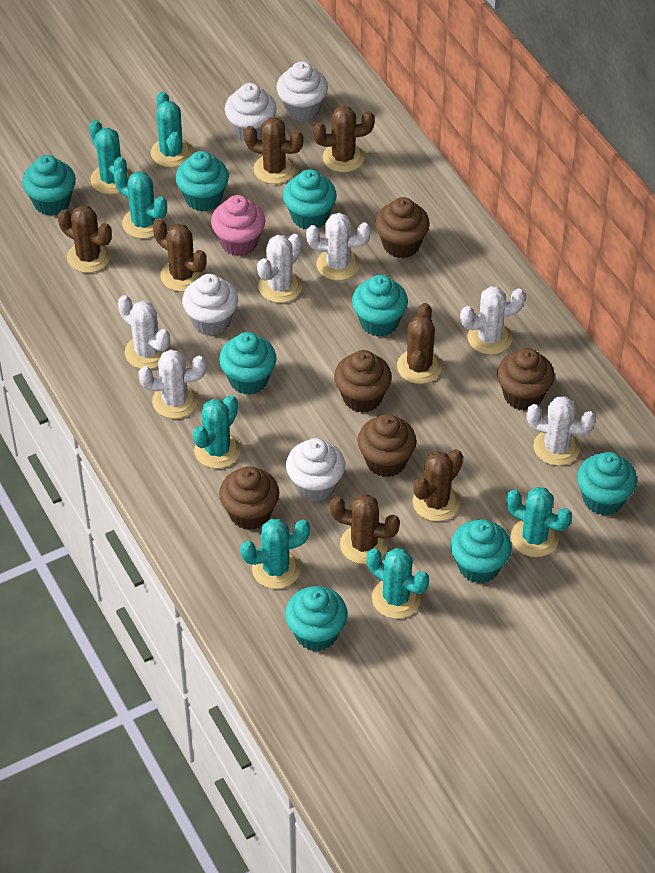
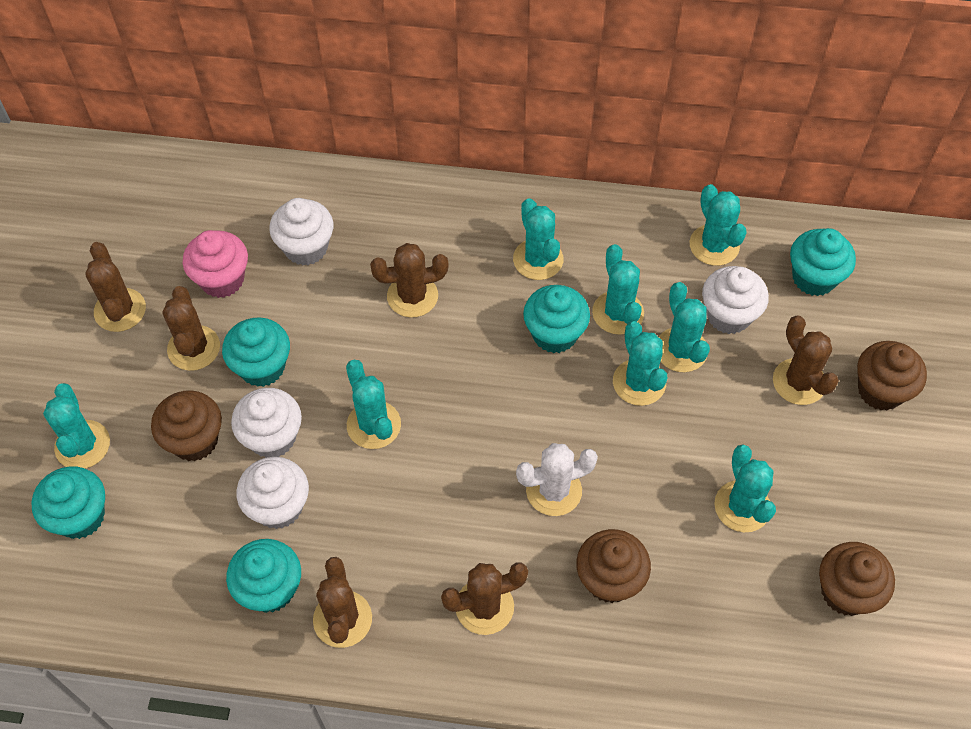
brown cactus: [58,205,112,273] [153,220,207,292] [244,118,304,184] [313,106,375,172] [330,494,400,564] [397,303,442,384] [413,449,463,521] = 7 -> [85,242,146,332] [163,286,220,371] [313,557,372,648] [370,243,448,318] [441,563,528,635] [773,316,839,405] = 6
brown cupcake: [219,466,279,530] [334,350,392,413] [358,414,417,477] [375,197,430,258] [497,348,555,411] = 5 -> [151,390,222,461] [576,529,651,603] [819,542,895,616] [857,341,927,410] = 4
turquoise cactus: [89,120,132,194] [114,168,167,239] [151,91,192,167] [193,395,241,468] [240,519,310,589] [367,548,429,619] [506,487,572,557] = 7 -> [43,383,110,469] [346,360,401,449] [513,198,563,280] [592,244,644,335] [613,321,667,406] [659,282,710,372] [690,184,747,266] [714,444,776,532] = 8
turquoise cupcake: [22,155,76,216] [176,151,229,212] [219,332,277,395] [283,169,337,230] [285,586,348,651] [352,275,408,337] [450,519,512,583] [577,452,637,515] = 8 -> [32,466,105,539] [222,318,290,387] [226,539,301,613] [523,285,590,353] [790,228,856,296] = 5
white cactus: [118,295,170,369] [139,350,206,419] [257,234,302,303] [306,213,371,280] [460,286,525,355] [526,396,596,466] = 6 -> [516,443,598,516] = 1

